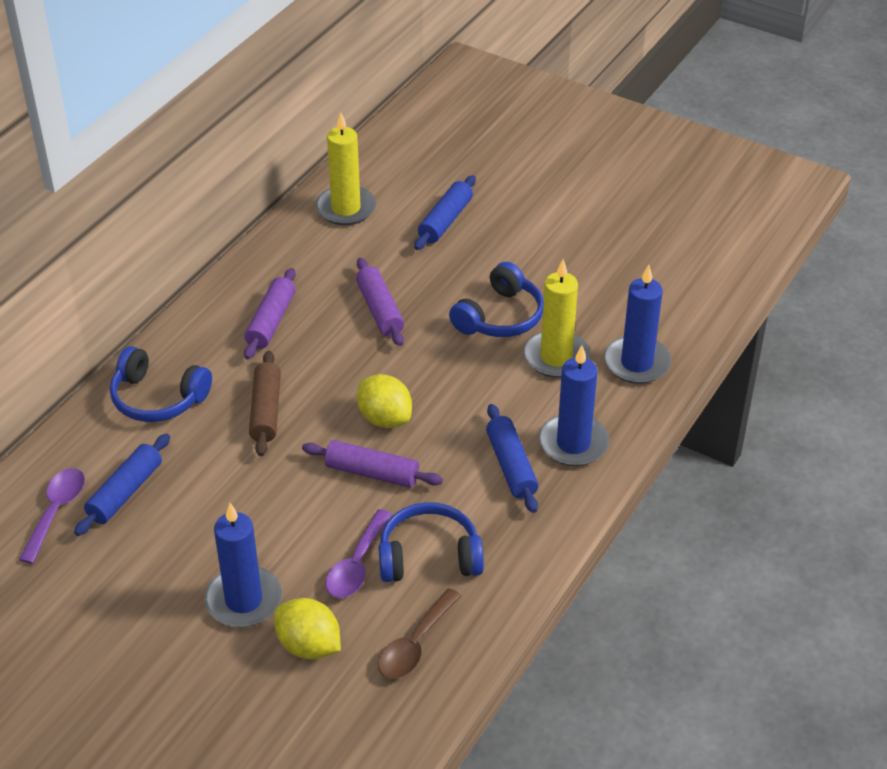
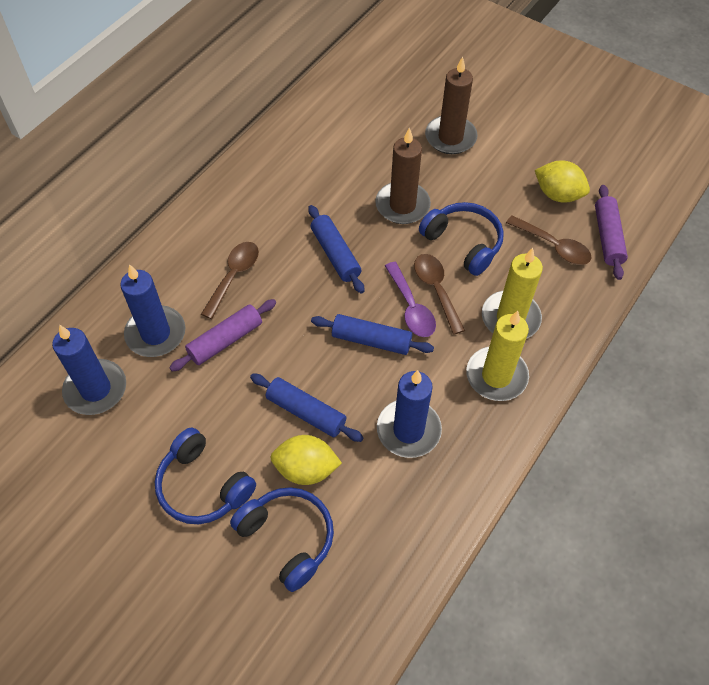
brown candle: none = 0 -> [375,127,431,224] [425,57,478,154] = 2
brown rolling pin: [249,351,281,456] = 1 -> none = 0
brown spoon: [378,588,461,679] = 1 -> [201,242,259,319] [414,254,465,335] [506,215,591,265] = 3
purple rolling pin: [244,268,296,359] [302,440,443,488] [356,258,404,346] = 3 -> [169,299,276,372] [595,185,628,280] = 2
purple spoon: [19,468,85,564] [325,509,392,598] = 2 -> [385,262,436,337] = 1

